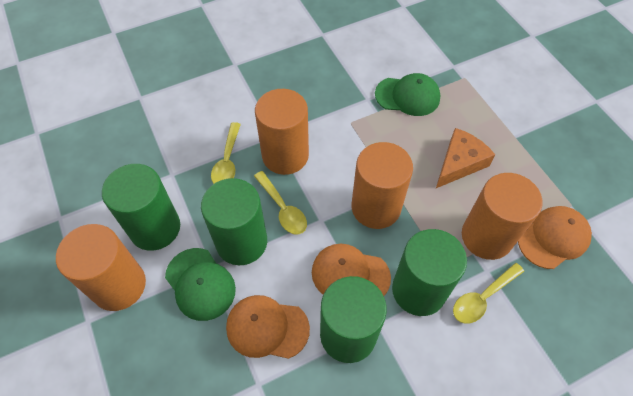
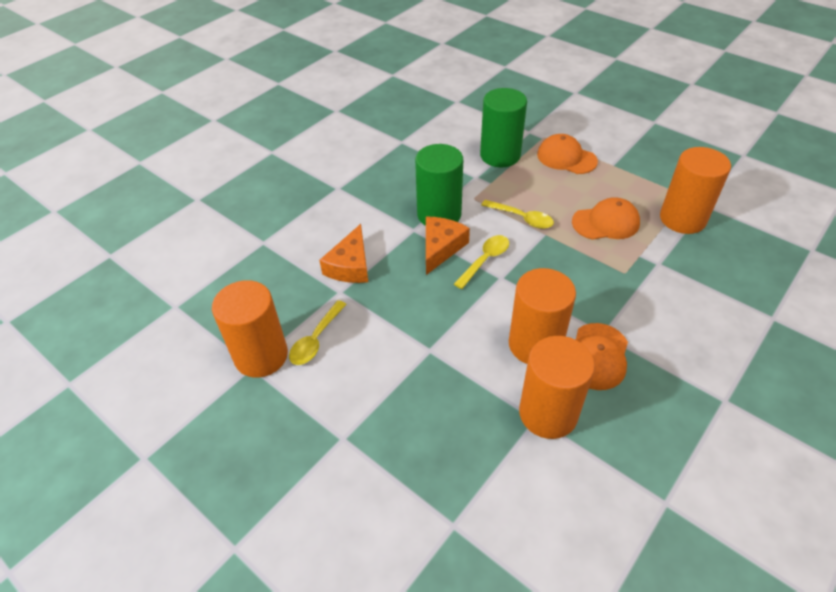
green cap: [165,248,236,321] [375,73,441,116] = 2 -> none = 0
green cylinder: [102,164,180,251] [201,178,267,265] [320,276,387,363] [392,229,467,316] = 4 -> [415,144,463,226] [480,88,527,167] = 2
orange cheese: [436,128,495,188] = 1 -> [319,224,368,283] [426,217,470,275] = 2

